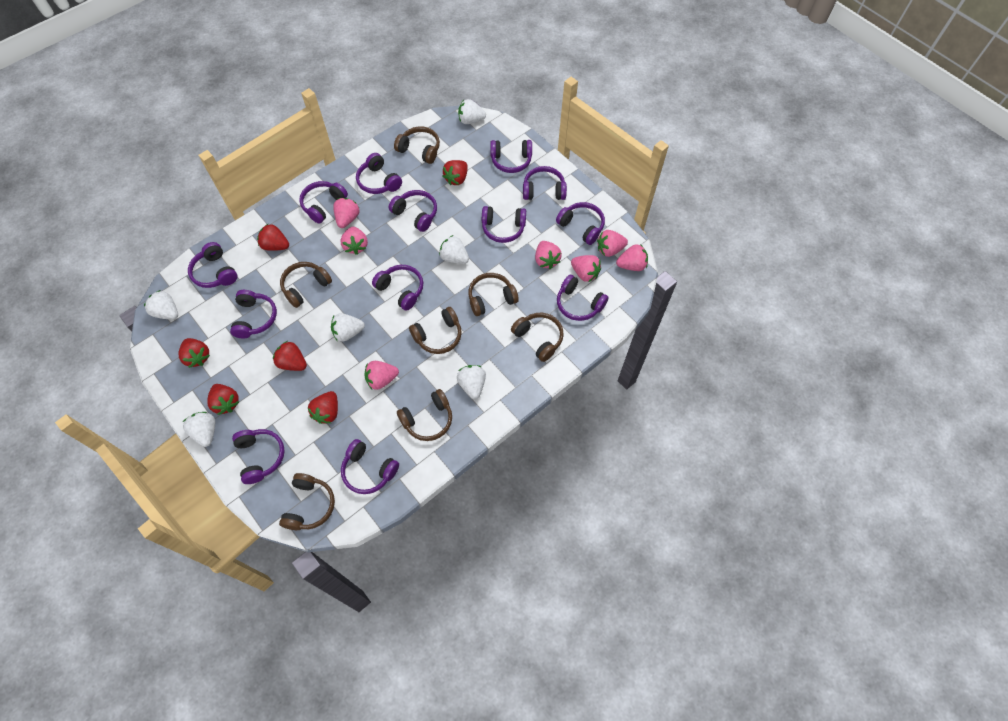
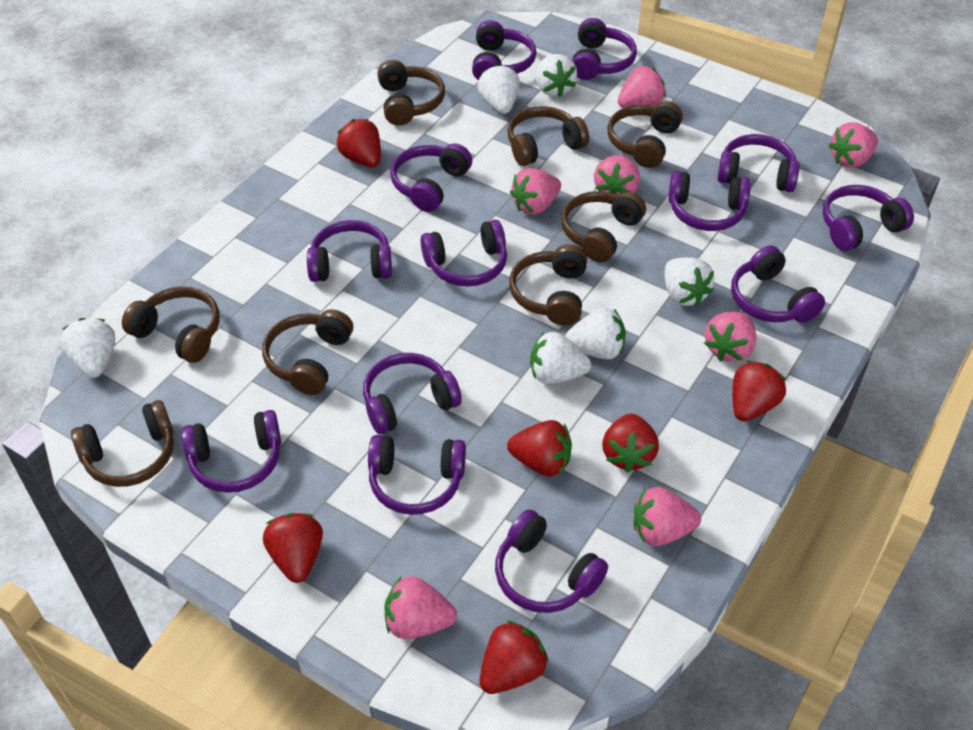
brown headphones: [279,473,335,530] [280,262,332,308] [394,126,440,164] [397,389,452,441] [409,307,462,354] [468,273,519,316] [511,312,564,362] = 7 -> [71,400,174,487] [122,286,220,363] [262,309,353,395] [377,60,445,125] [507,106,589,166] [509,244,587,326] [561,191,646,263] [607,101,683,168] = 8

